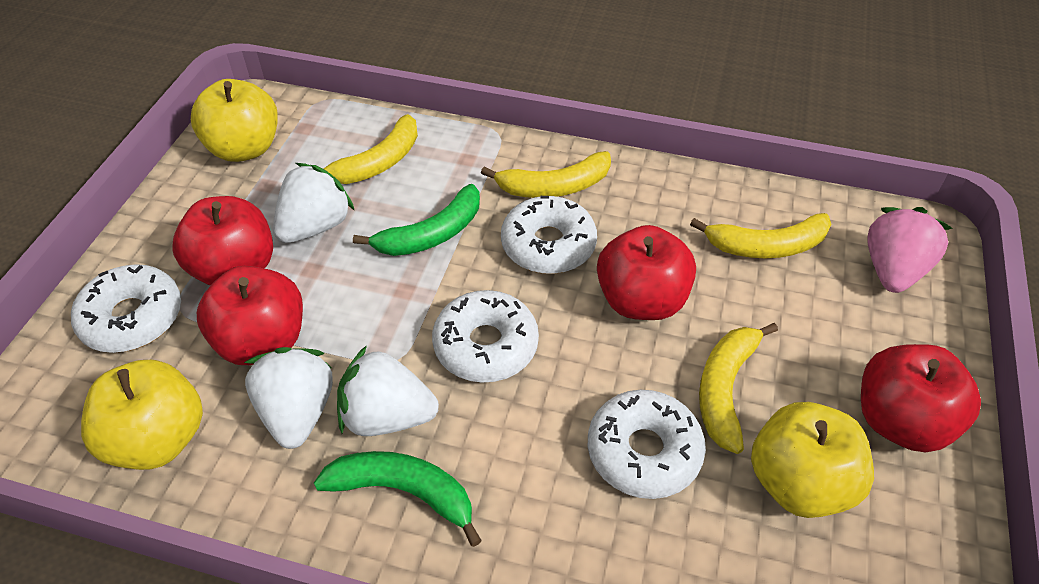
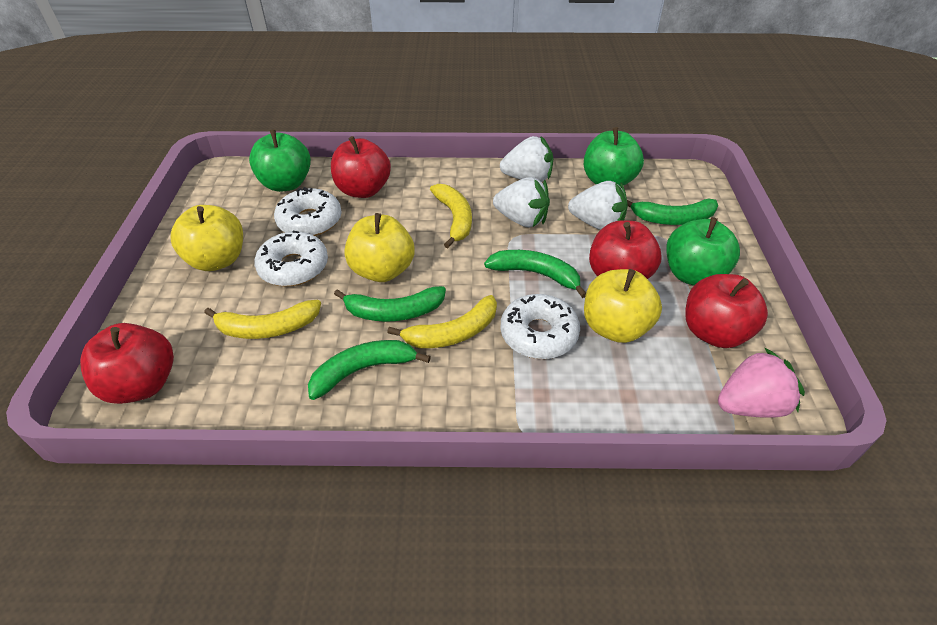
green apple: none = 0 -> [249,129,311,192] [584,127,644,186] [666,217,740,285] = 3
green banana: [314,451,482,547] [353,184,480,256] = 2 -> [308,340,431,400] [334,286,446,322] [484,250,586,298] [627,199,718,225] = 4
white donut: [71,264,181,353] [432,290,539,382] [501,196,597,274] [588,390,706,499] = 4 -> [254,231,328,286] [274,187,342,236] [500,294,580,359] = 3
yellow banana: [323,114,418,184] [481,151,611,198] [690,213,831,258] [699,323,778,454] = 4 -> [204,300,321,339] [387,295,497,348] [430,184,472,248] = 3

